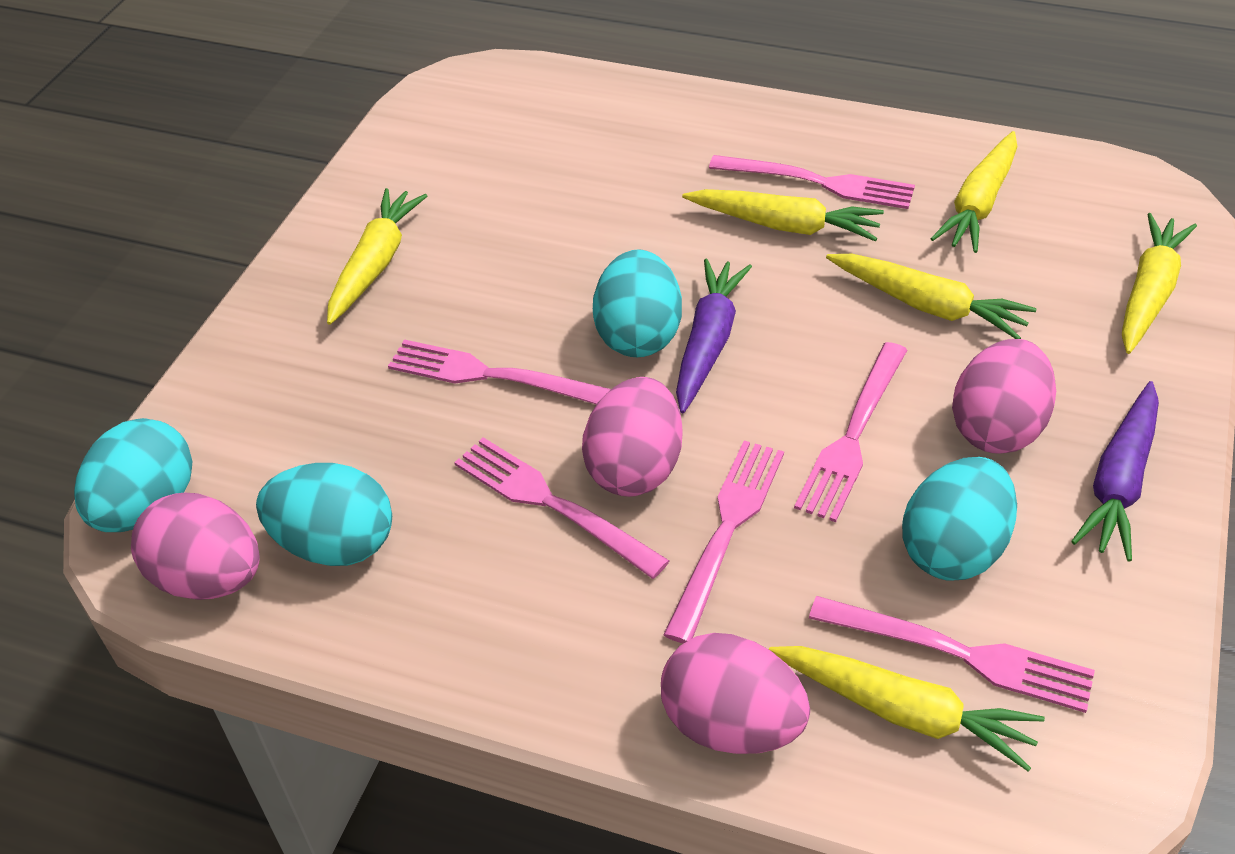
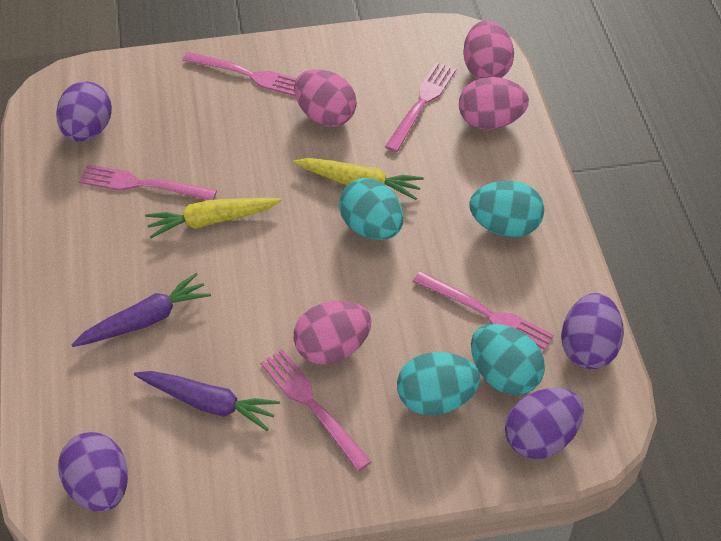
pink fork: [388,339,611,405] [454,437,669,579] [663,441,784,644] [709,155,915,209] [794,342,907,522] [809,596,1095,713] = 6 -> [78,164,217,200] [182,52,296,96] [260,349,372,471] [385,62,456,152] [413,271,554,353] = 5
purple egg: none = 0 -> [56,81,112,142] [58,432,128,512] [505,388,584,459] [561,293,624,369] = 4
yellow carrot: [327,188,427,325] [682,189,884,242] [769,646,1045,772] [826,254,1036,339] [930,131,1017,253] [1122,213,1197,354] = 6 -> [145,198,282,238] [293,158,424,200] = 2

